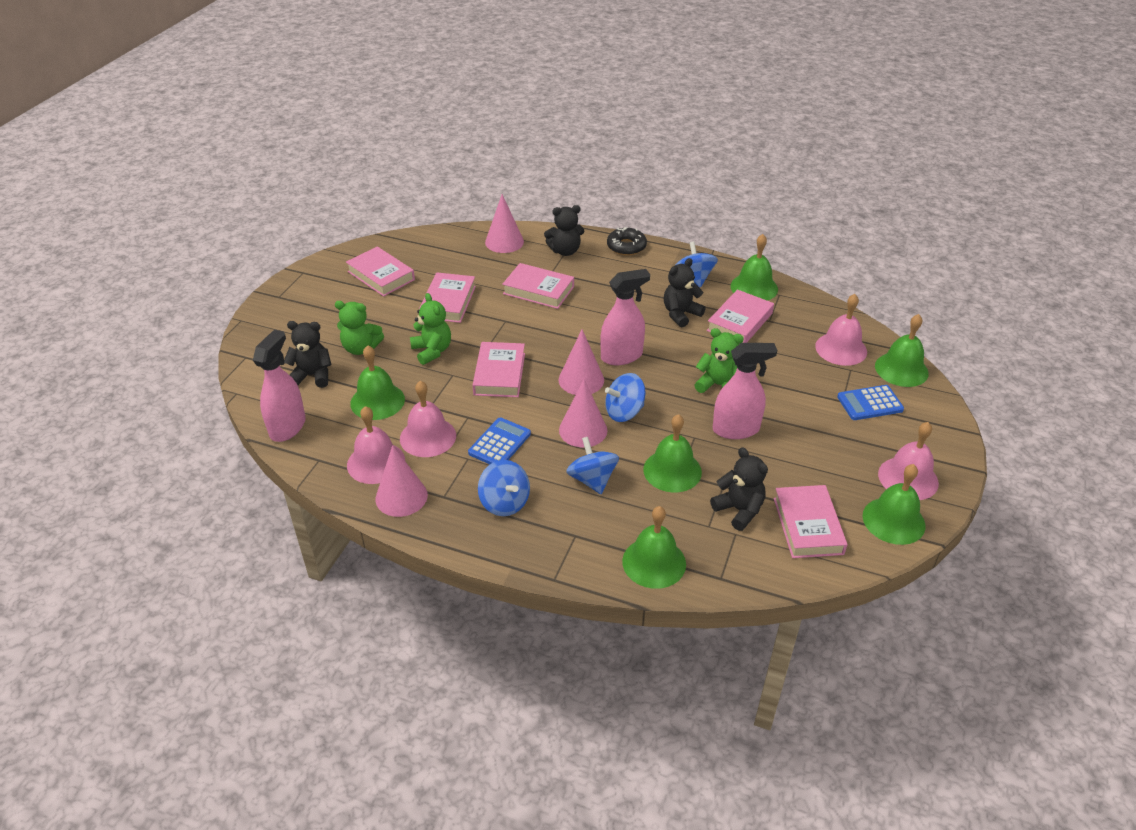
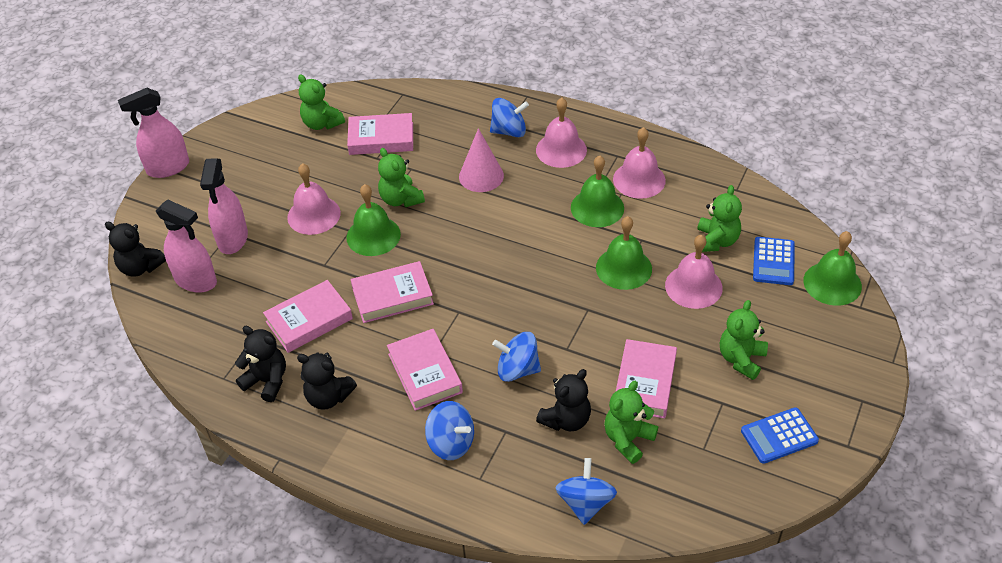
black donut: [607,227,647,255] = 1 -> none = 0
green bell: [350,345,405,420] [622,506,686,589] [643,414,702,493] [730,234,778,301] [863,464,926,545] [875,314,929,387] = 6 -> [347,184,401,256] [571,155,624,227] [596,216,652,290] [803,231,862,306] = 4
green teddy bear: [335,301,384,355] [410,293,451,365] [695,328,743,393] = 3 -> [298,74,345,130] [378,148,425,207] [604,381,658,464] [697,185,742,252] [720,300,768,380] = 5
pink book: [346,246,415,297] [419,272,476,323] [473,342,525,397] [502,263,574,309] [707,290,774,343] [774,485,847,558] = 6 -> [263,280,353,353] [347,113,413,155] [351,261,434,323] [387,329,463,411] [616,339,677,419] = 5
pink cone: [375,445,428,517] [485,194,524,253] [559,330,604,395] [559,379,607,448] = 4 -> [459,128,504,192] = 1

